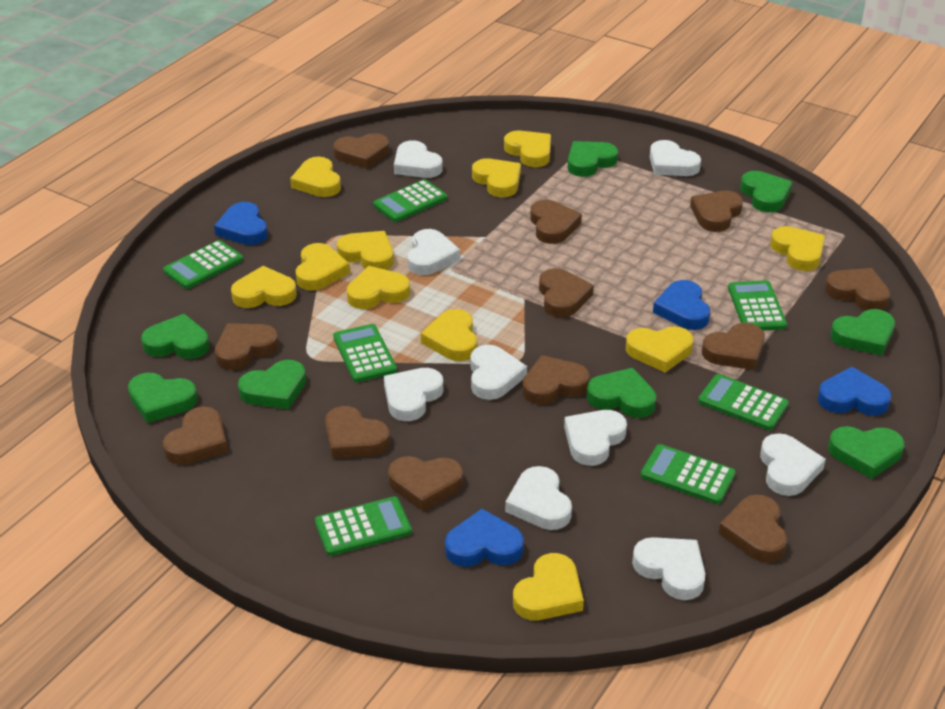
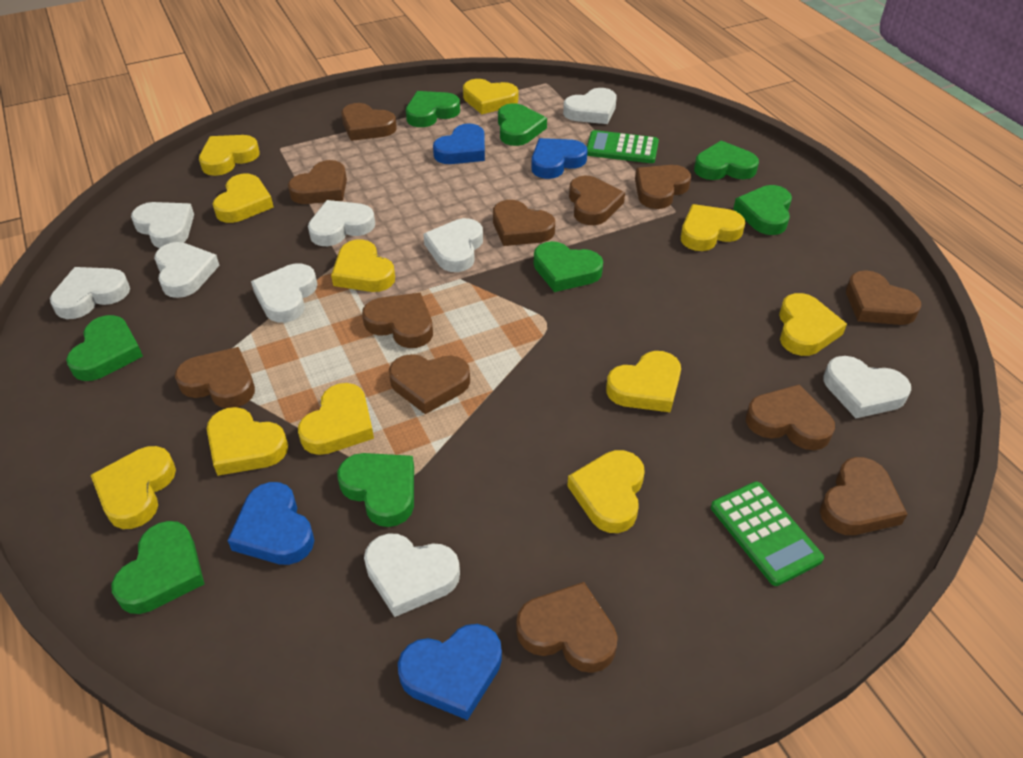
green calculator: [163,240,243,289] [315,496,412,556] [333,324,397,382] [373,179,447,222] [641,444,736,504] [698,374,789,430] [728,280,787,331] = 7 -> [587,130,659,163] [711,482,824,586] = 2

